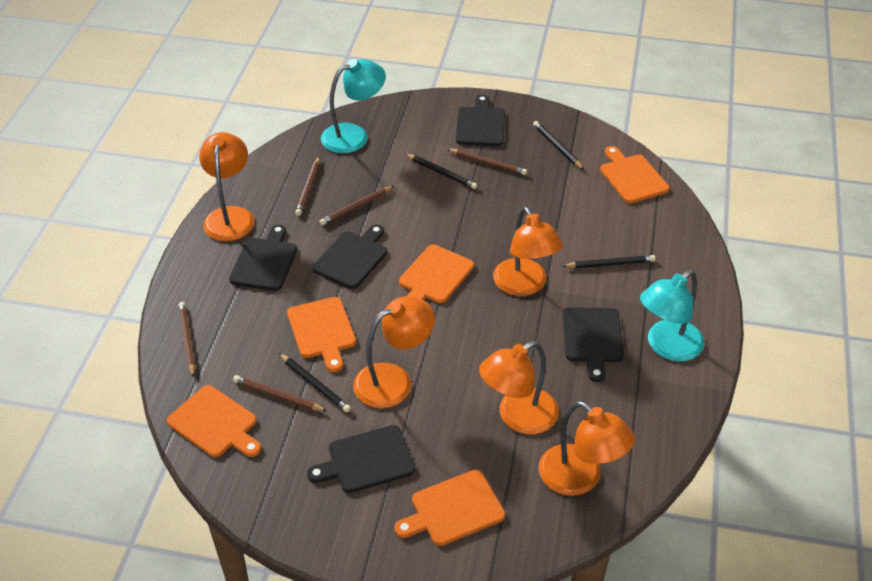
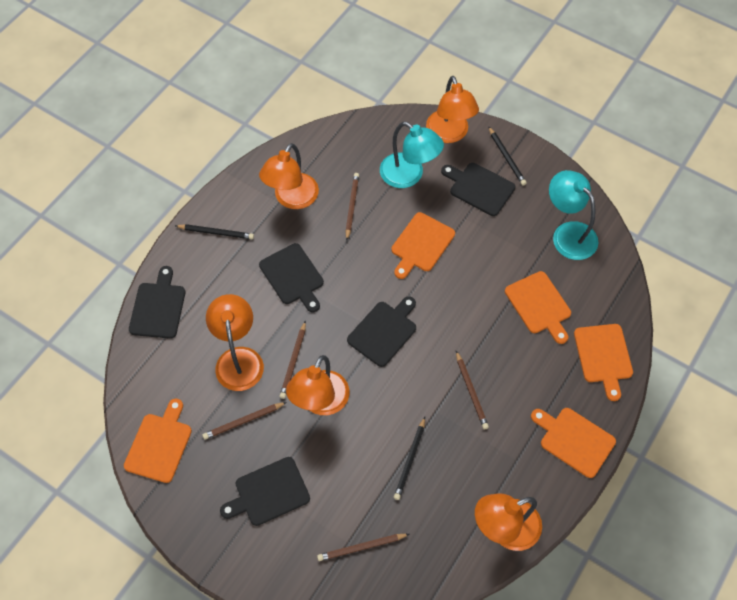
black pencil: [279,353,351,412] [405,154,477,189] [533,121,584,170] [563,255,656,268] = 4 -> [175,224,254,239] [394,417,425,500] [488,126,527,186] = 3

